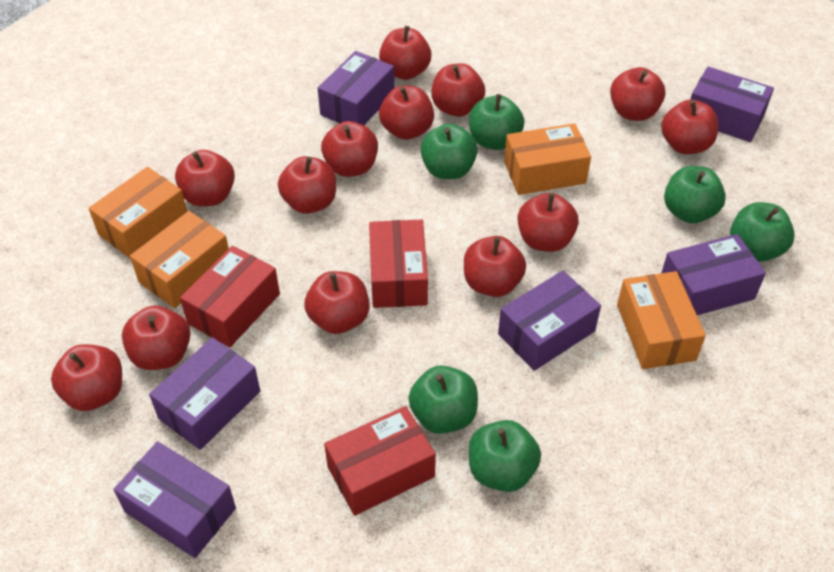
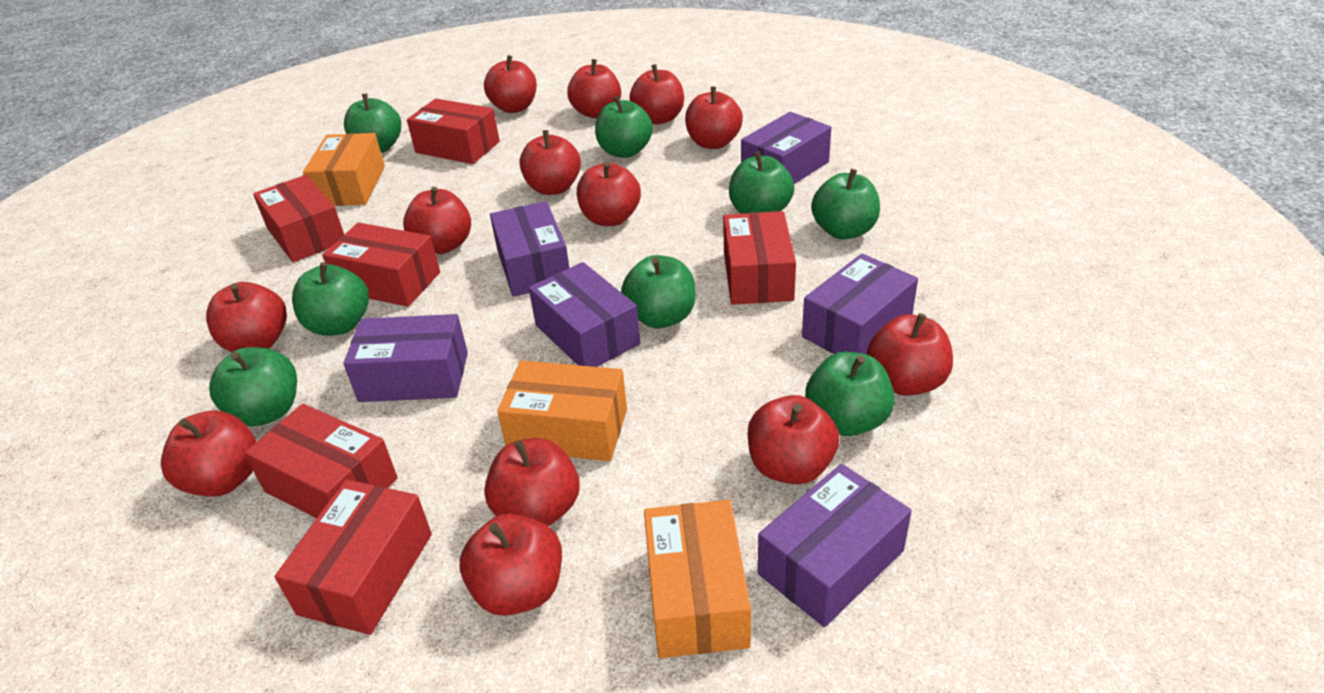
green apple: [408,365,478,434] [420,124,478,179] [469,94,525,150] [469,420,541,492] [664,166,726,223] [730,202,795,262] = 6 -> [209,347,297,427] [292,262,369,336] [344,94,401,153] [595,96,653,158] [621,255,696,328] [729,151,794,214] [805,351,895,436] [811,169,880,239] = 8
orange box: [89,167,187,258] [130,211,229,308] [504,123,591,195] [617,271,706,369] = 4 -> [303,133,385,206] [497,360,627,461] [644,500,751,658] = 3
red box: [180,246,280,347] [324,406,436,516] [369,220,428,308] = 3 -> [244,404,398,518] [253,175,344,262] [274,479,432,635] [322,223,440,307] [407,99,500,164] [723,211,796,305] = 6

